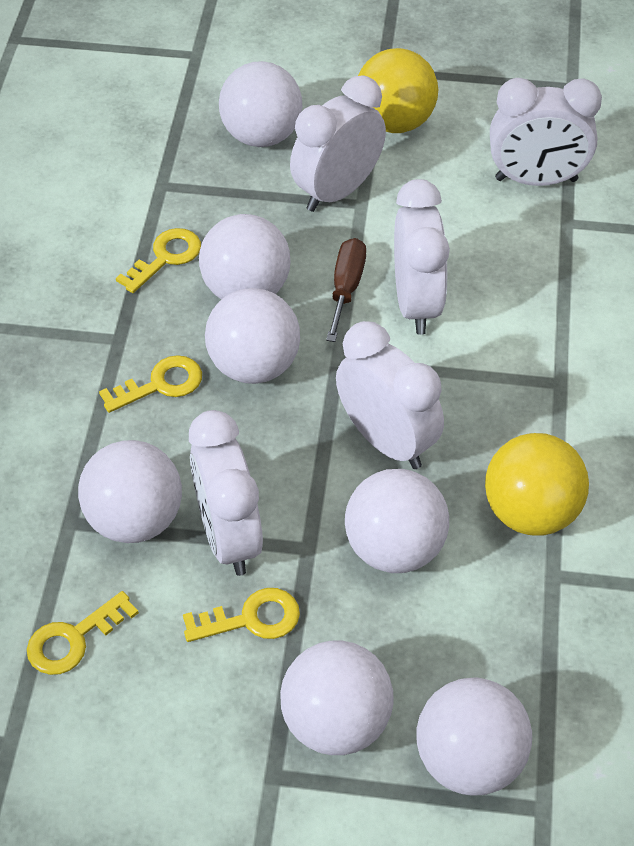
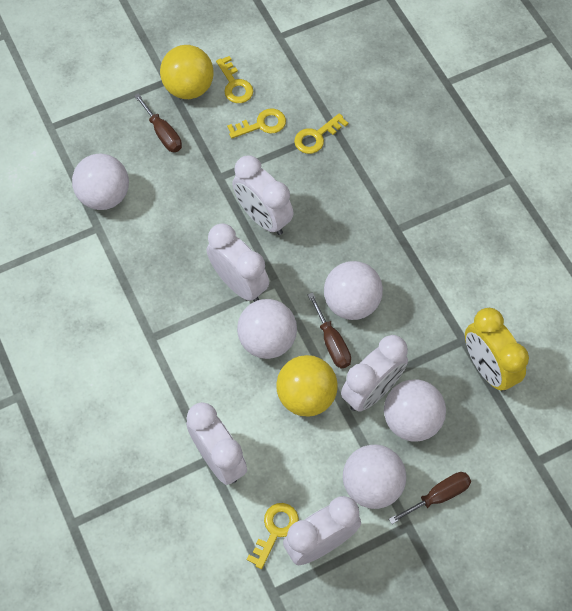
brown screwdriver: [326,238,366,342] = 1 -> [134,93,182,152] [308,292,351,369] [389,472,471,524] = 3
white ball: [78,440,182,543] [199,214,291,299] [205,288,300,384] [219,61,302,147] [280,640,394,755] [345,469,449,573] [417,678,532,795] = 7 -> [72,153,129,210] [237,299,297,359] [324,261,383,320] [343,445,406,509] [384,379,446,442] = 5
yellow clock: none = 0 -> [465,308,529,392] = 1

